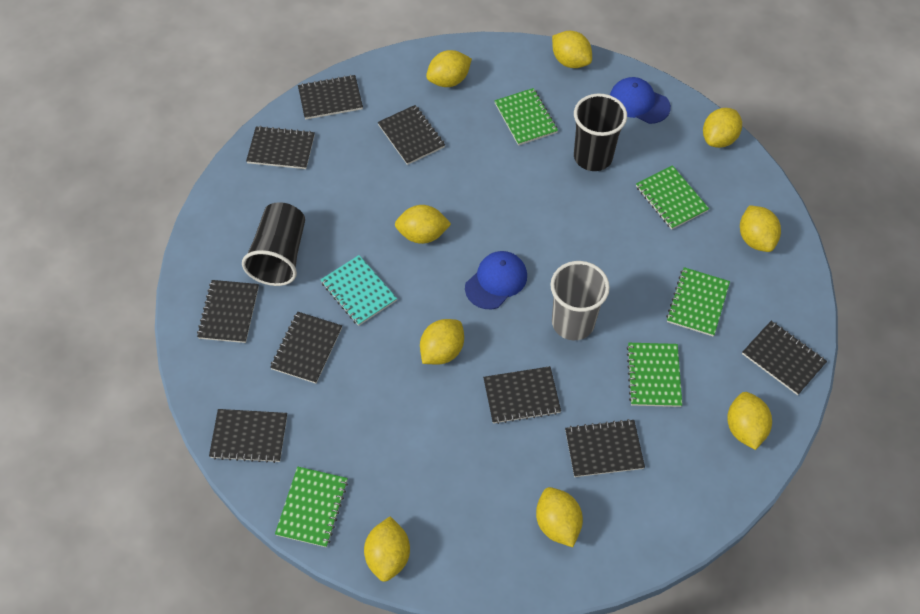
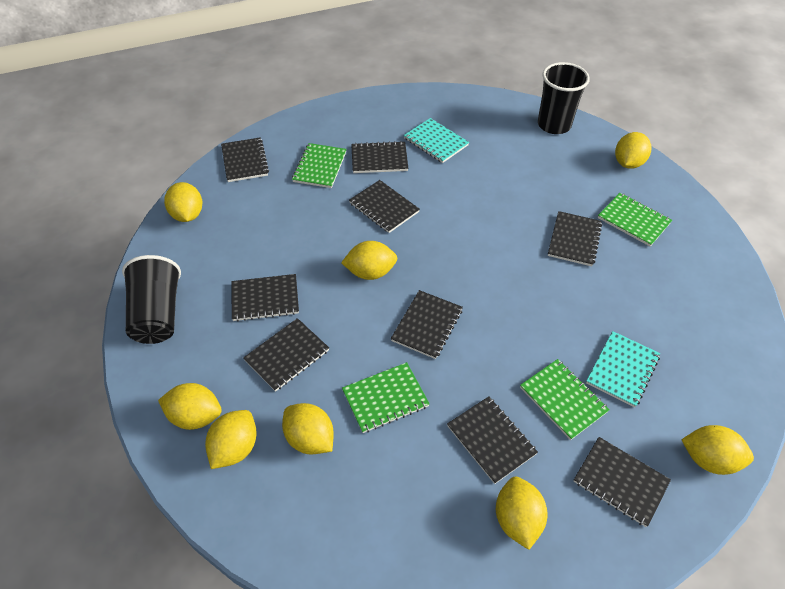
blue cap: [465,251,527,309] [610,77,671,124] = 2 -> none = 0
green notebook: [275,467,348,547] [494,88,558,146] [627,343,682,407] [636,165,709,230] [666,267,730,336] = 5 -> [292,143,347,188] [342,362,430,433] [520,359,610,440] [598,193,672,246] = 4
grey cup: [550,261,610,340] = 1 -> none = 0
turquoise notebook: [321,255,397,326] = 1 -> [404,118,469,163] [586,331,660,407] = 2
yellow lemon: [364,516,410,582] [395,205,451,244] [420,319,464,365] [426,50,472,87] [536,487,583,547] [552,31,592,68] [703,108,742,148] [727,392,772,450] [740,205,781,252] = 9 -> [158,383,222,430] [164,182,202,222] [205,410,257,469] [282,403,334,454] [341,241,397,280] [496,477,547,550] [615,132,651,169] [681,425,754,475] = 8

